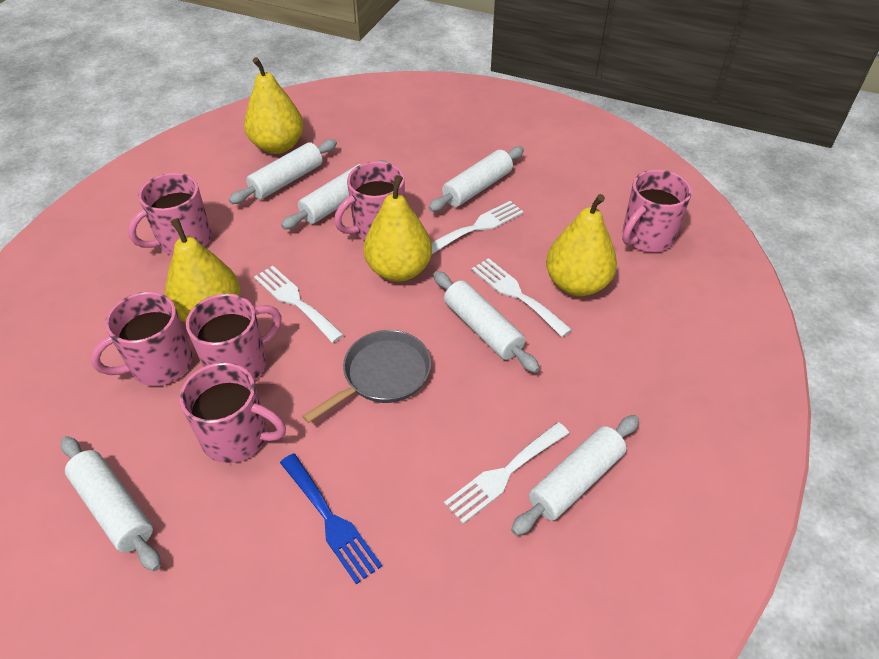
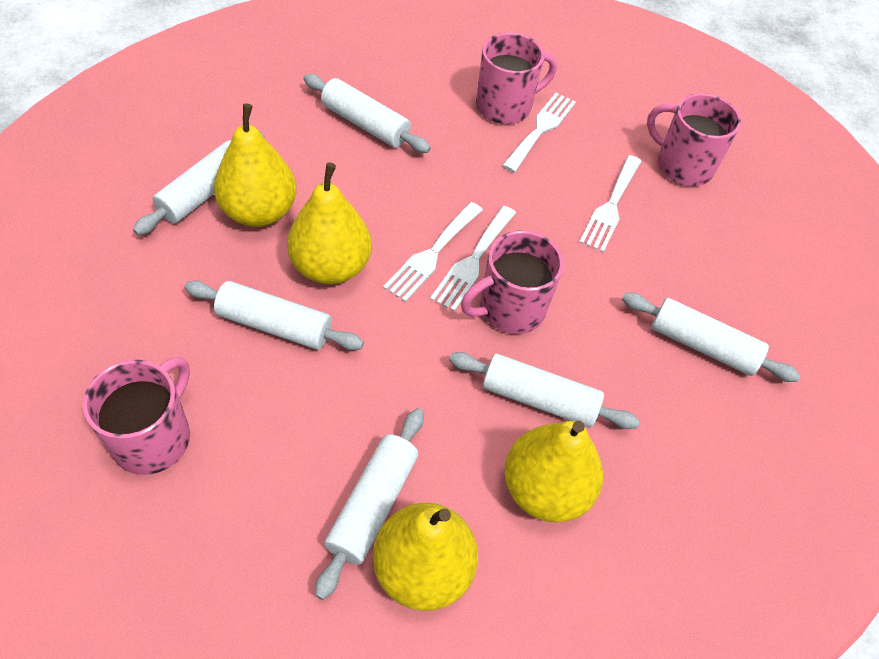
blue fork: [280,453,382,584] = 1 -> none = 0
grey pan: [302,330,431,423] = 1 -> none = 0
pink mug: [91,292,192,386] [128,173,211,255] [179,362,286,463] [186,294,281,380] [334,161,405,240] [622,169,692,252] = 6 -> [82,357,190,475] [461,230,563,334] [476,32,557,124] [647,93,742,186] = 4

